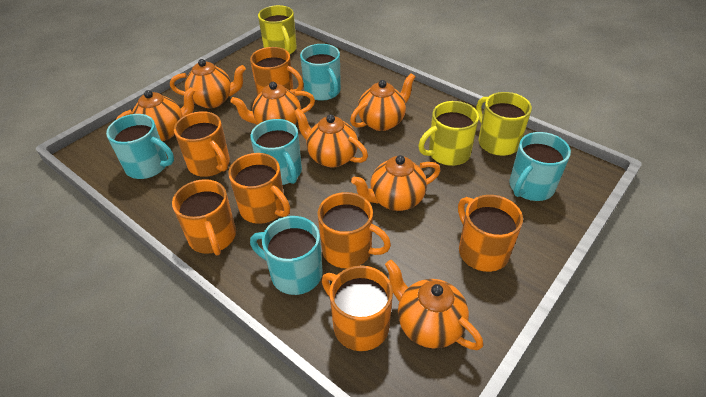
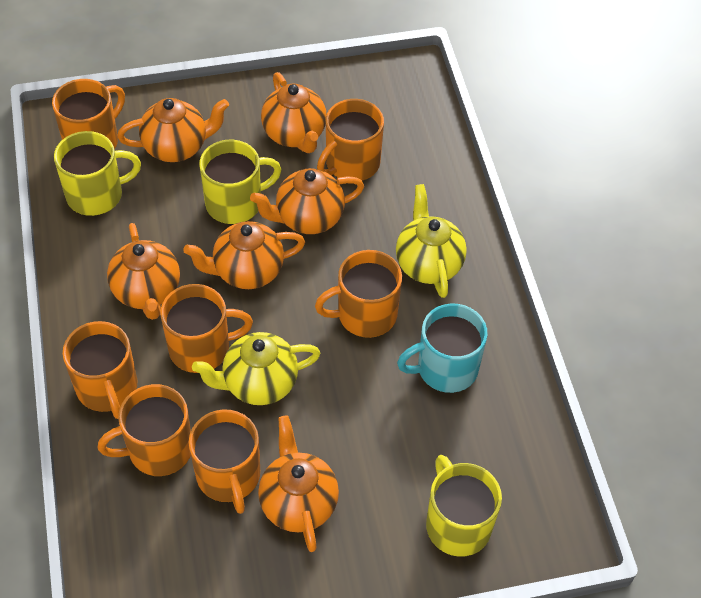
orange teapot: [116,87,195,141] [170,59,246,108] [230,82,315,125] [293,108,368,168] [350,73,415,131] [351,155,440,211] [385,260,483,350] = 7 -> [107,223,180,320] [117,98,229,162] [183,221,305,289] [250,168,364,234] [258,415,339,552] [261,72,327,153] = 6
turquoise mug: [106,114,174,179] [250,119,302,185] [250,216,323,295] [300,44,341,101] [510,132,571,201] = 5 -> [397,304,488,393] = 1
yellow teapot: none = 0 -> [192,332,321,405] [396,184,467,298] = 2

